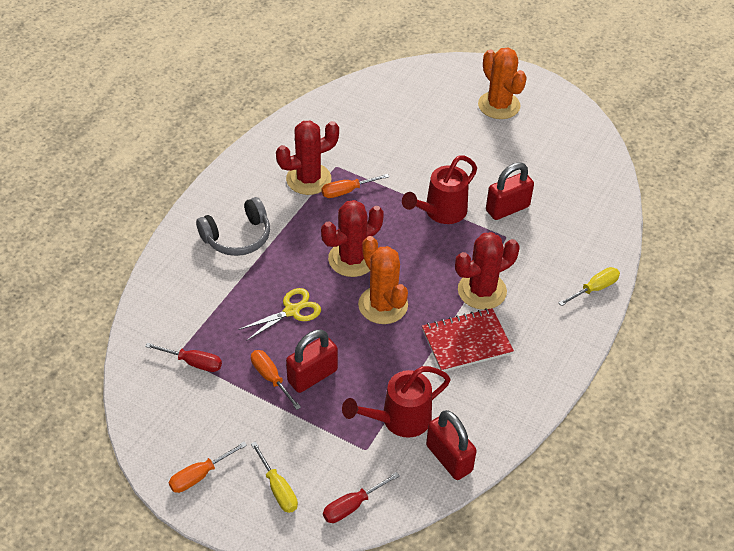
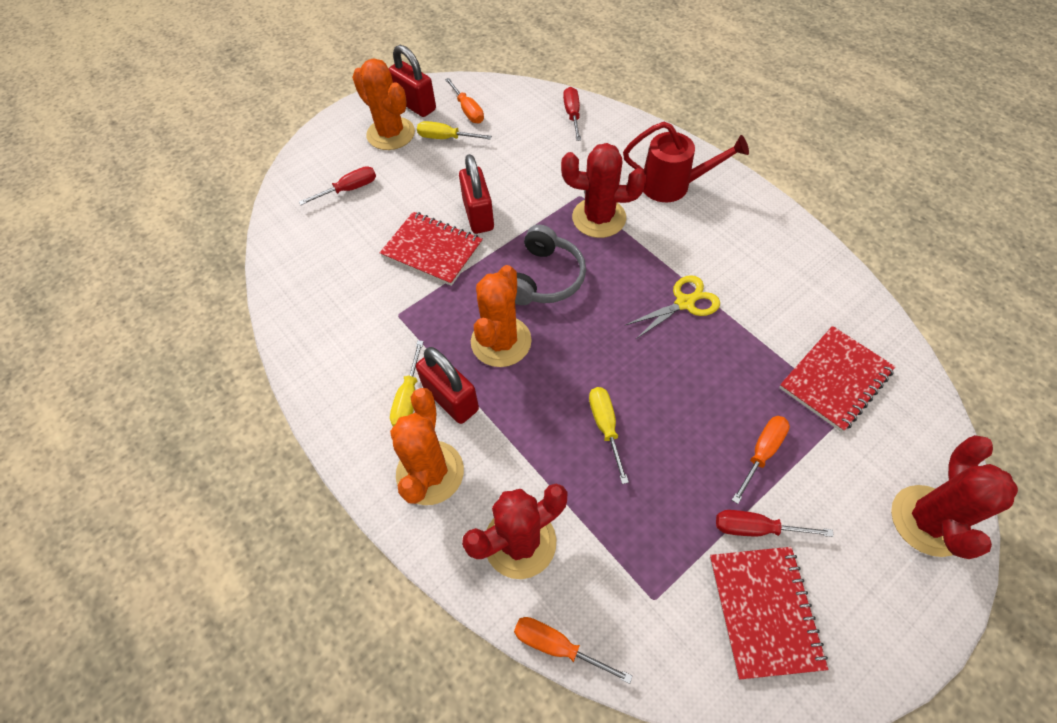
orange cactus: [358,236,408,324] [478,48,527,119] = 2 -> [352,58,415,150] [390,388,464,505] [471,265,532,367] = 3
red notebook: [422,308,514,372] = 1 -> [380,212,483,286] [709,547,829,680] [779,326,895,432] = 3
red screwdriver: [145,343,222,372] [323,472,400,523] = 2 -> [299,166,376,205] [563,87,581,141] [716,510,834,537] = 3
red watering can: [342,366,451,438] [402,155,477,224] = 2 -> [623,122,749,202] = 1
yellow screwdriver: [251,441,298,513] [559,267,620,306] = 2 -> [390,340,424,427] [417,121,492,140] [589,387,629,484] = 3

